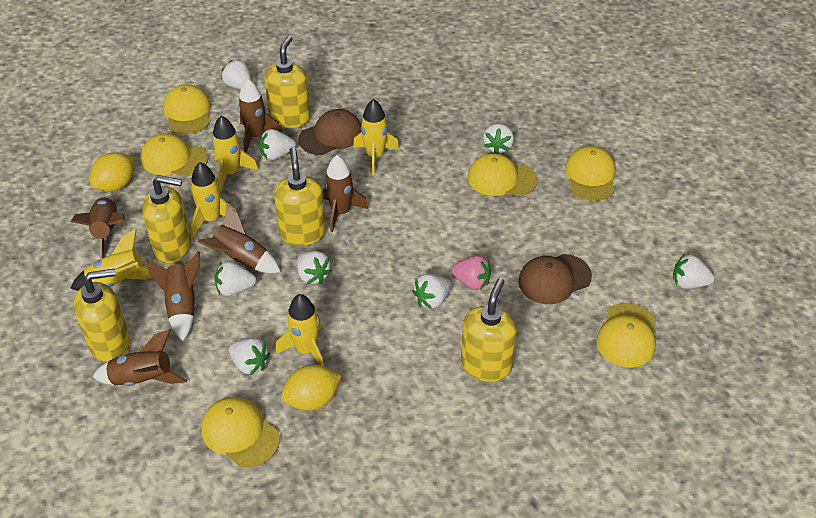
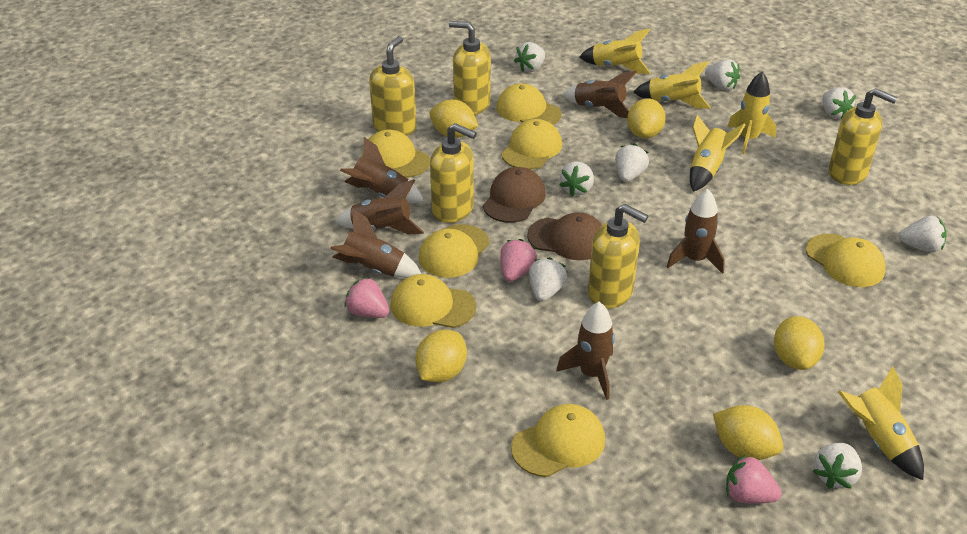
pink strawberry: [451,255,491,290] = 1 -> [344,277,389,318] [500,239,537,282] [726,454,782,504] = 3
yellow cap: [141,133,208,176] [163,84,211,134] [201,397,280,468] [468,153,538,196] [565,146,616,201] [596,303,656,367] = 6 -> [362,130,430,178] [391,274,476,328] [419,224,490,278] [496,83,561,125] [501,119,562,170] [511,404,605,477] [806,234,885,287] = 7
yellow lemon: [90,152,134,192] [281,365,342,411] = 2 -> [415,330,467,383] [430,99,478,138] [627,98,666,139] [713,405,783,460] [774,316,825,370] = 5

